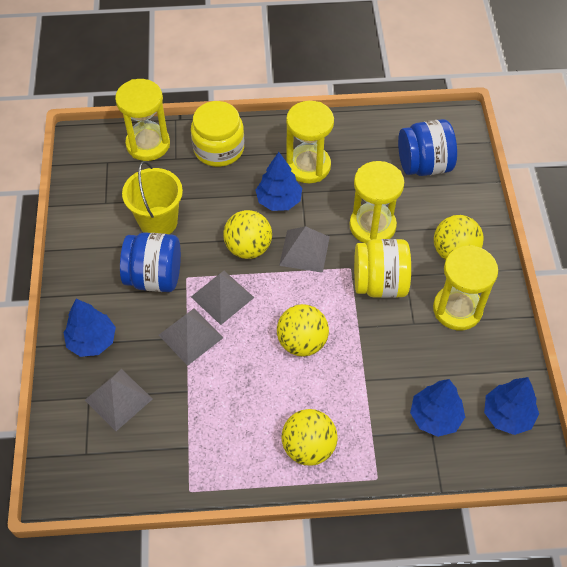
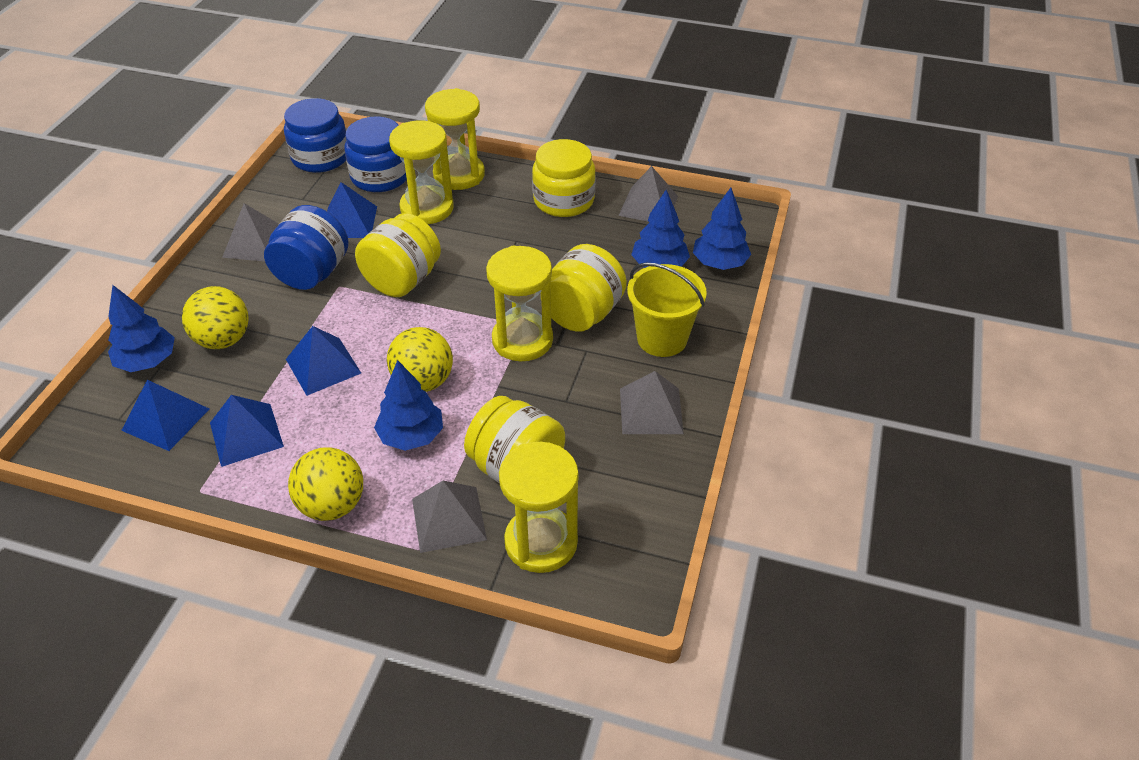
blue jar: [120,232,181,292] [398,119,457,176] = 2 -> [264,205,349,290] [284,98,346,173] [344,116,407,192] = 3
blue pyramid: none = 0 -> [121,380,209,451] [210,395,284,467] [286,326,361,396] [327,182,377,238] = 4
yellow ball: [223,210,272,259] [277,304,329,356] [282,409,338,466] [434,215,484,260] = 4 -> [182,286,249,349] [288,447,363,521] [387,327,453,392] = 3
yellow jar: [191,101,244,167] [354,239,411,298] = 2 -> [355,213,441,297] [464,396,565,484] [532,139,595,217] [550,244,627,332] = 4

